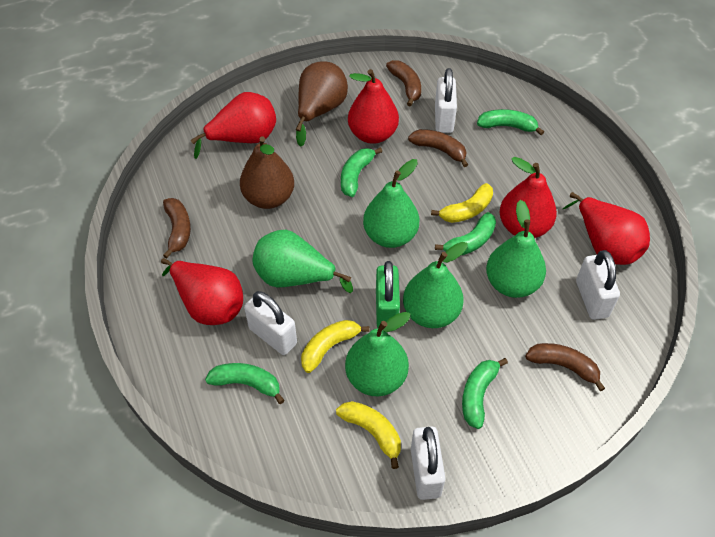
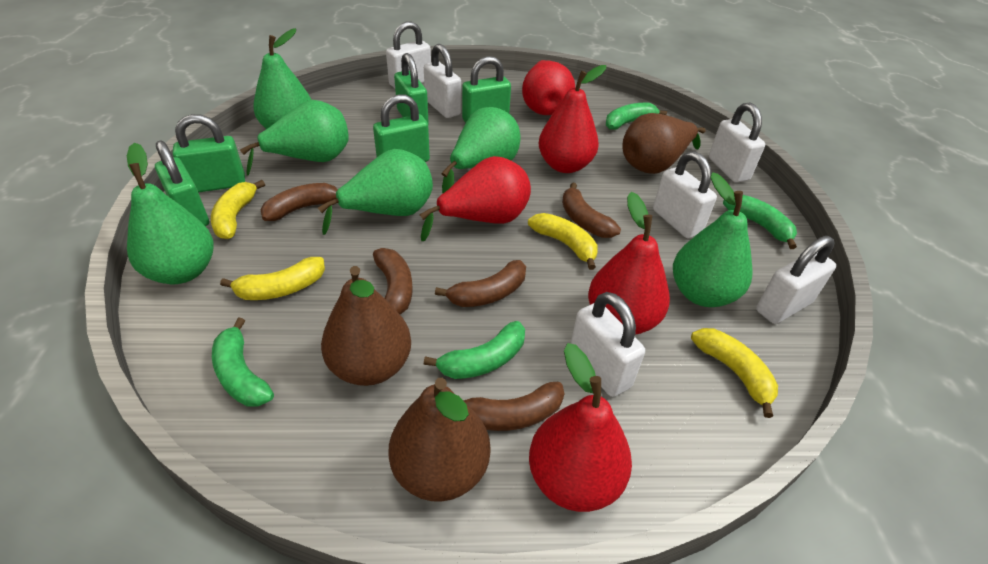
brown banana: [163,198,191,258] [386,60,421,107] [408,129,468,167] [525,343,605,391] = 4 -> [261,183,338,221] [373,248,413,314] [435,260,526,307] [463,382,565,431] [562,182,621,238] = 5
brown pear: [240,136,294,209] [296,61,348,147] = 2 -> [321,266,411,386] [388,378,490,502] [622,113,706,174] = 3
green banana: [205,363,285,404] [341,147,382,197] [435,212,496,255] [462,358,508,429] [477,109,544,135] = 5 -> [212,318,274,406] [424,321,525,379] [606,103,667,130] [723,195,797,249] = 4
green padlock: [376,261,400,328] = 1 -> [155,140,209,226] [173,114,245,193] [373,94,430,162] [394,53,429,124] [462,56,511,123] = 5
green pear: [253,230,353,293] [345,312,411,396] [363,159,419,248] [403,242,468,328] [486,200,546,298] = 5 -> [127,143,214,284] [240,100,349,176] [253,28,312,129] [318,149,433,235] [441,107,520,194] [673,172,753,307] = 6
white padlock: [244,291,297,355] [411,426,445,500] [435,68,457,133] [576,250,620,320] = 4 -> [386,21,431,88] [424,44,461,118] [571,292,645,397] [653,151,717,238] [709,102,765,183] [756,236,836,324] = 6
yellow banana: [301,320,370,373] [336,401,401,469] [431,183,493,223] = 3 -> [211,180,265,239] [220,257,325,300] [528,213,598,270] [691,328,778,418] = 4

